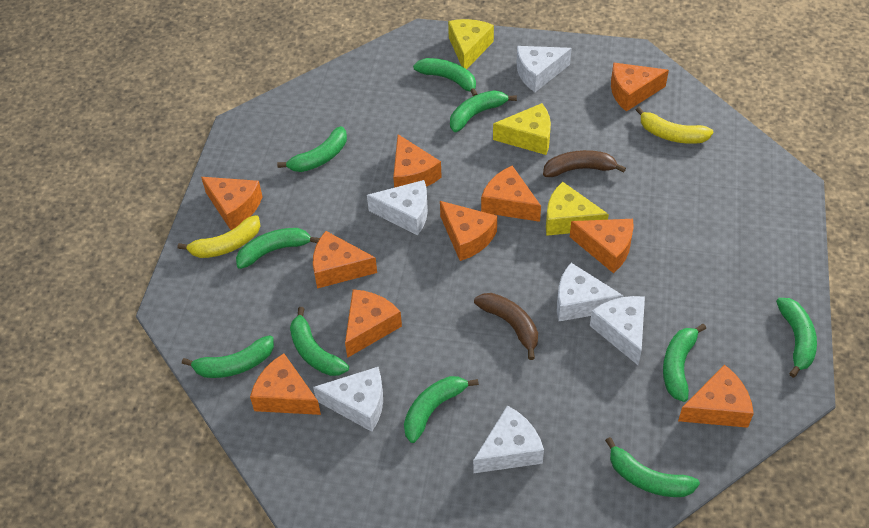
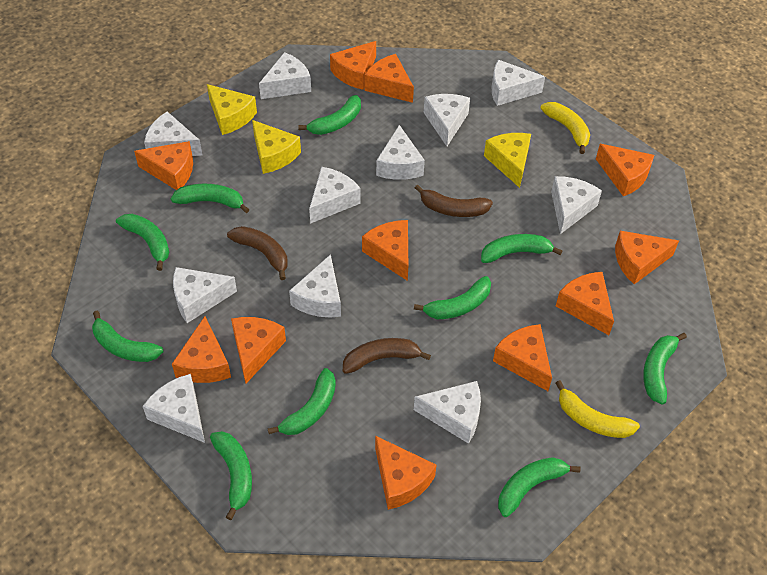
brown banana: [474,293,538,360] [543,150,626,177] = 2 -> [227,226,288,280] [343,338,431,374] [415,185,493,217] = 3
orange cheese: [201,177,263,230] [250,353,321,415] [313,231,377,289] [345,289,402,358] [393,134,442,188] [440,201,497,261] [481,166,541,222] [570,219,634,273] [611,63,669,112] [678,365,754,428] = 10 -> [134,141,193,190] [172,316,231,383] [231,317,286,383] [330,41,376,90] [362,220,408,281] [365,54,414,103] [375,436,437,510] [493,324,552,391] [556,272,614,335] [596,144,654,196] [615,231,679,284] = 11
white cheese: [313,367,383,432] [367,180,428,235] [473,405,544,473] [517,46,572,92] [557,263,624,321] [590,296,645,365] = 6 -> [143,374,205,443] [144,112,203,156] [173,267,237,323] [259,52,311,99] [289,254,341,317] [309,167,361,224] [376,125,425,180] [414,381,481,444] [424,94,470,146] [492,60,545,106] [551,176,602,234] = 11

